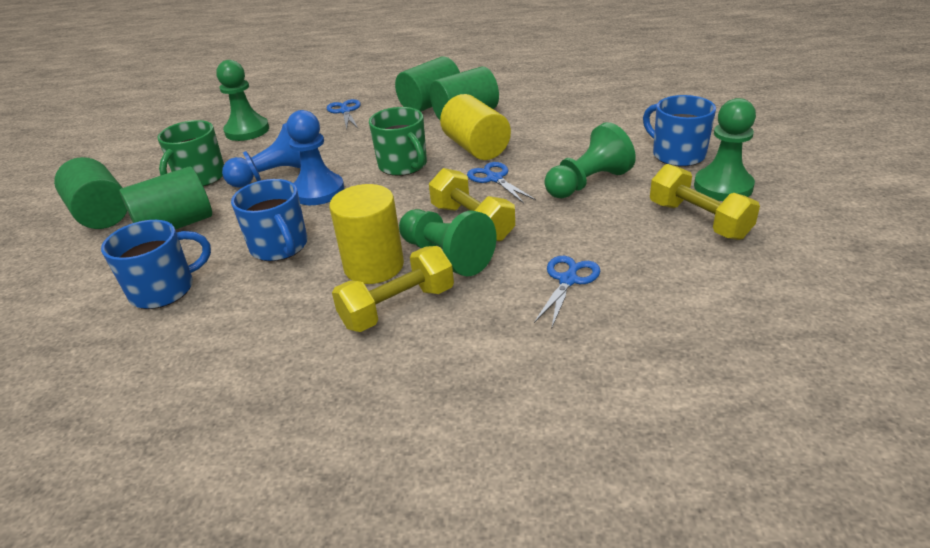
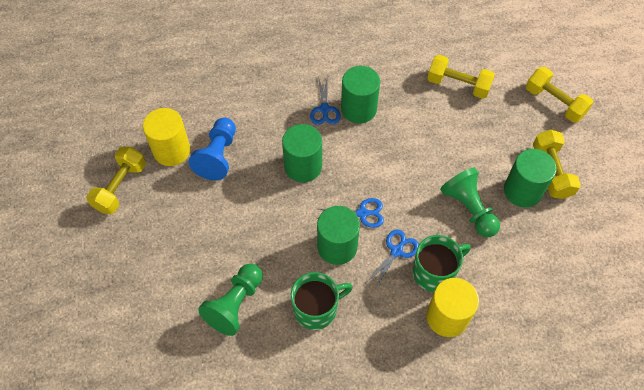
blue mug: [101,220,211,309] [231,179,308,261] [643,95,716,167] = 3 -> none = 0
blue pawn: [222,123,301,188] [286,110,344,205] = 2 -> [189,118,236,181] = 1
green pawn: [216,60,269,141] [399,209,496,276] [544,122,636,198] [694,98,756,201] = 4 -> [198,263,263,336] [440,167,500,237] = 2
yellow dumbbell: [332,246,454,332] [429,168,515,241] [650,164,760,240] = 3 -> [86,146,146,214] [427,55,495,99] [526,67,593,123] [533,130,581,199] = 4

